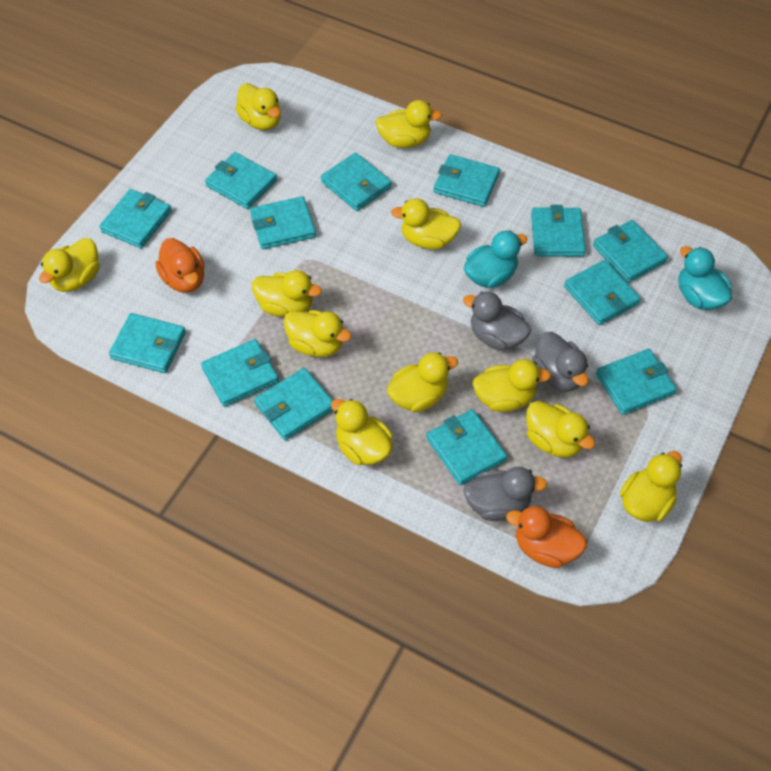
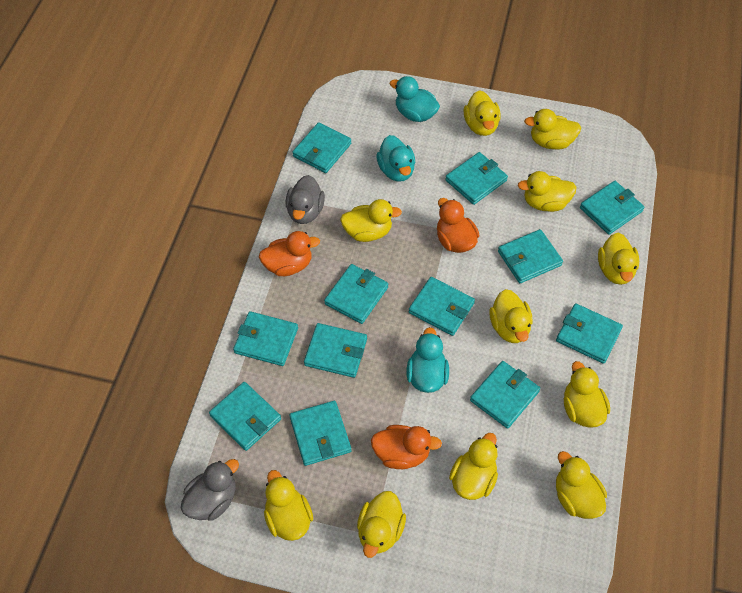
grey duck: [463,291,531,351] [463,467,547,521] [532,332,589,392] = 3 -> [181,459,239,521] [285,175,325,224] = 2
orange duck: [155,238,205,293] [506,506,587,568] = 2 -> [259,231,320,276] [371,425,442,469] [437,198,479,253] = 3
turquoise duck: [464,231,528,288] [679,246,732,310] = 2 -> [376,135,415,182] [390,76,440,122] [406,327,449,393] = 3
turquoise wallet: [99,189,172,248] [109,313,186,373] [201,339,279,407] [205,152,277,209] [250,196,316,249] [254,368,333,440] [321,153,392,211] [426,409,507,485] [433,154,500,207] [531,205,586,257] [564,260,641,325] [593,220,668,283] [596,349,677,415] = 13 -> [209,382,281,451] [233,311,298,366] [289,401,351,466] [292,122,351,173] [304,323,367,378] [324,264,388,324] [409,277,475,336] [445,152,508,205] [470,361,540,429] [498,229,563,283] [556,303,623,364] [580,181,644,235] = 12

